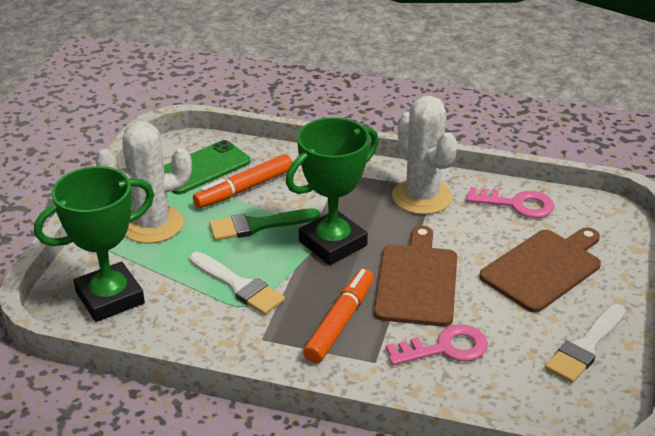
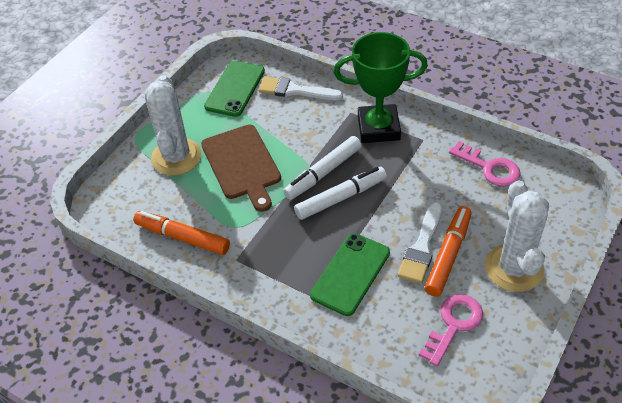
brown cutting board: [374,226,457,327] [479,227,601,313] = 2 -> [201,125,281,212] = 1
green brush: [209,208,320,240] = 1 -> none = 0
green phone: [164,140,250,194] = 1 -> [204,61,265,117] [310,233,390,316] = 2
green trophy: [34,166,154,322] [286,117,379,265] = 2 -> [334,32,428,143] = 1
white marker: none = 0 -> [283,136,362,200] [294,167,387,220] = 2

